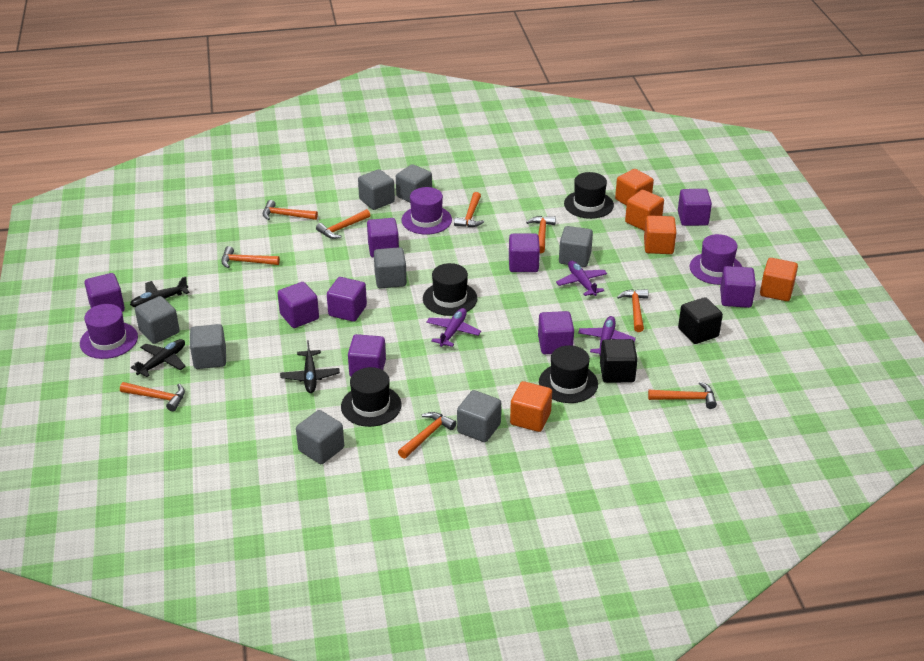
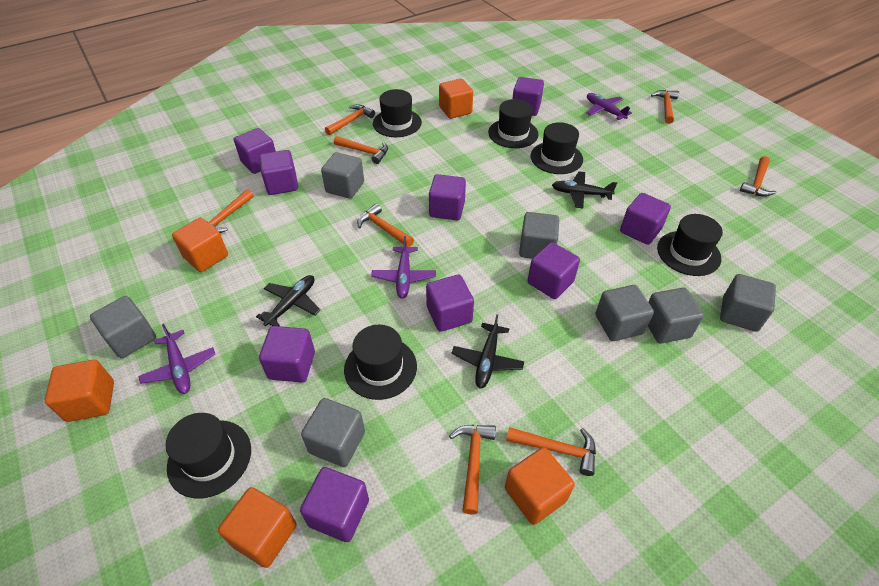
black cube: [600,339,638,383] [678,297,723,344] = 2 -> none = 0
black hat: [341,367,401,427] [423,263,477,316] [539,345,598,403] [564,172,614,219] = 4 -> [166,413,251,498] [344,325,417,400] [373,89,422,137] [488,99,538,148] [531,122,583,174] [657,214,723,276] = 6
grey cube: [135,296,180,344] [190,324,226,369] [296,410,344,464] [358,169,395,210] [374,247,407,288] [396,164,432,202] [457,390,501,442] [559,226,593,267] = 8 -> [90,296,156,358] [301,398,365,467] [321,152,364,199] [519,212,559,259] [596,285,654,341] [648,288,704,343] [720,274,776,332] = 7
orange hammer: [120,382,185,411] [221,246,280,268] [263,200,318,220] [316,209,370,239] [398,412,456,459] [454,192,484,227] [526,216,556,253] [617,289,649,332] [648,382,717,409] = 9 -> [195,189,254,233] [325,104,375,135] [334,136,388,164] [357,204,414,247] [449,425,496,515] [506,427,596,476] [651,90,679,124] [740,156,776,197] = 8
purple hat: [80,304,138,359] [402,187,452,235] [690,234,742,285] = 3 -> none = 0

